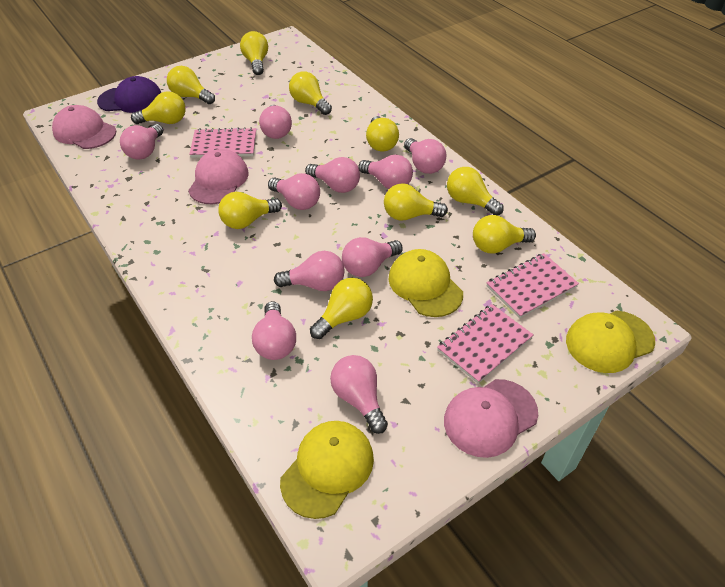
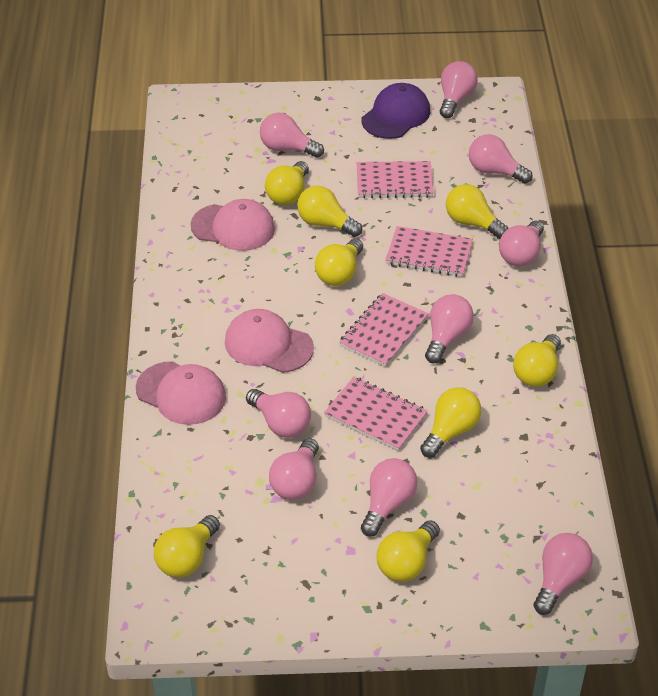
pink light bulb: [120,124,163,160] [252,301,296,360] [259,105,292,139] [268,173,320,210] [274,251,345,291] [305,157,360,193] [330,355,388,434] [342,237,403,277] [358,155,413,189] [404,138,446,174] = 10 -> [246,389,311,438] [260,113,324,158] [269,438,319,500] [361,458,417,537] [425,294,474,363] [440,61,478,118] [469,134,532,184] [499,221,544,267] [533,533,593,615] = 9
pink notebook: [189,127,256,158] [437,304,533,384] [486,253,579,318] = 3 -> [324,377,428,451] [339,293,429,367] [357,161,434,198] [385,226,473,277] = 4
yellow cap: [280,421,374,519] [388,249,463,317] [566,310,655,373] = 3 -> none = 0
yellow light bulb: [131,92,186,124] [167,66,215,104] [218,192,282,229] [240,31,268,75] [289,71,332,115] [310,278,373,339] [366,116,399,152] [384,183,448,221] [447,167,504,215] [473,215,536,254] = 10 -> [154,515,220,578] [265,161,309,205] [297,185,362,237] [315,239,363,286] [377,520,440,582] [420,387,481,458] [446,184,508,239] [513,334,561,387] = 8

